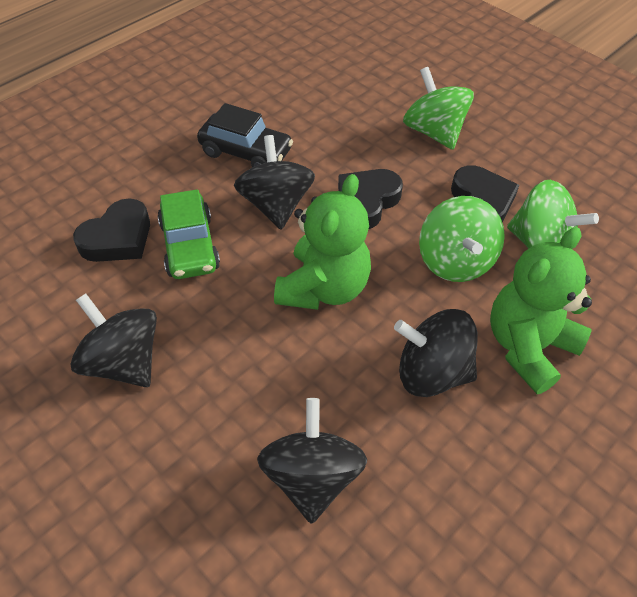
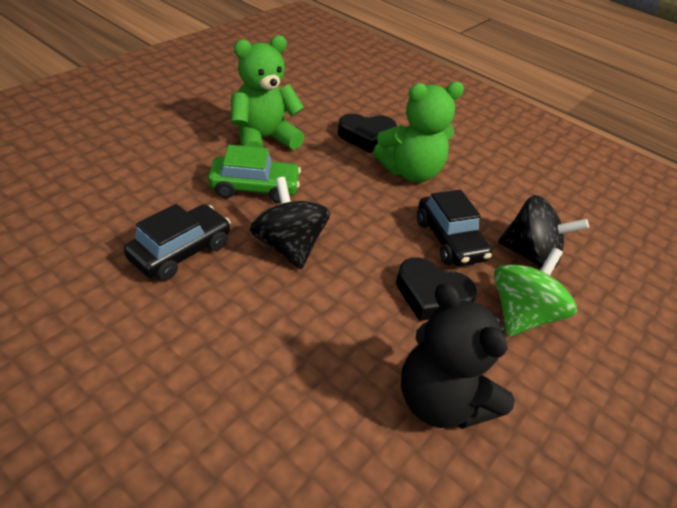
black car: [197,103,293,167] = 1 -> [124,204,231,281] [417,190,492,266] = 2
black heart: [73,199,150,262] [338,169,403,229] [451,165,519,223] = 3 -> [338,114,397,153] [396,257,477,321] = 2
black spinning top: [71,294,157,387] [234,135,315,229] [257,398,367,524] [394,309,477,397] = 4 -> [250,177,330,269] [498,195,589,268] = 2
black teddy bear: none = 0 -> [401,283,515,429] = 1
green spinning top: [403,67,474,150] [419,196,505,282] [507,180,599,249] = 3 -> [494,248,577,336] = 1

